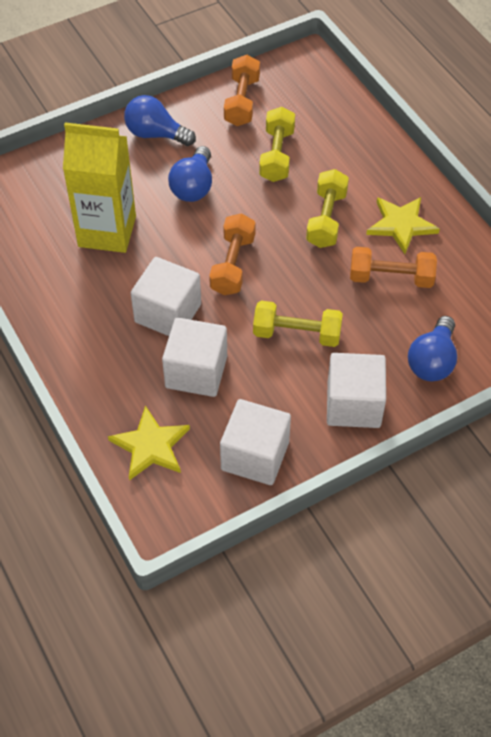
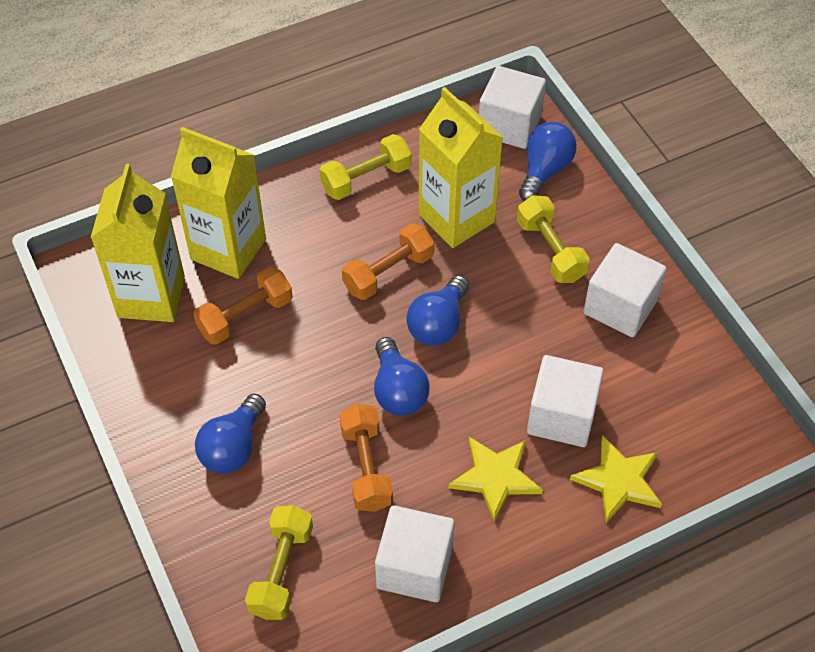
blue light bulb: [124,95,196,146] [168,146,212,202] [408,316,457,381] = 3 -> [195,393,266,474] [374,337,430,416] [406,275,469,346] [519,122,577,201] = 4
yellow carton: [63,123,136,253] = 1 -> [91,164,185,322] [171,127,266,279] [419,87,503,248] = 3

